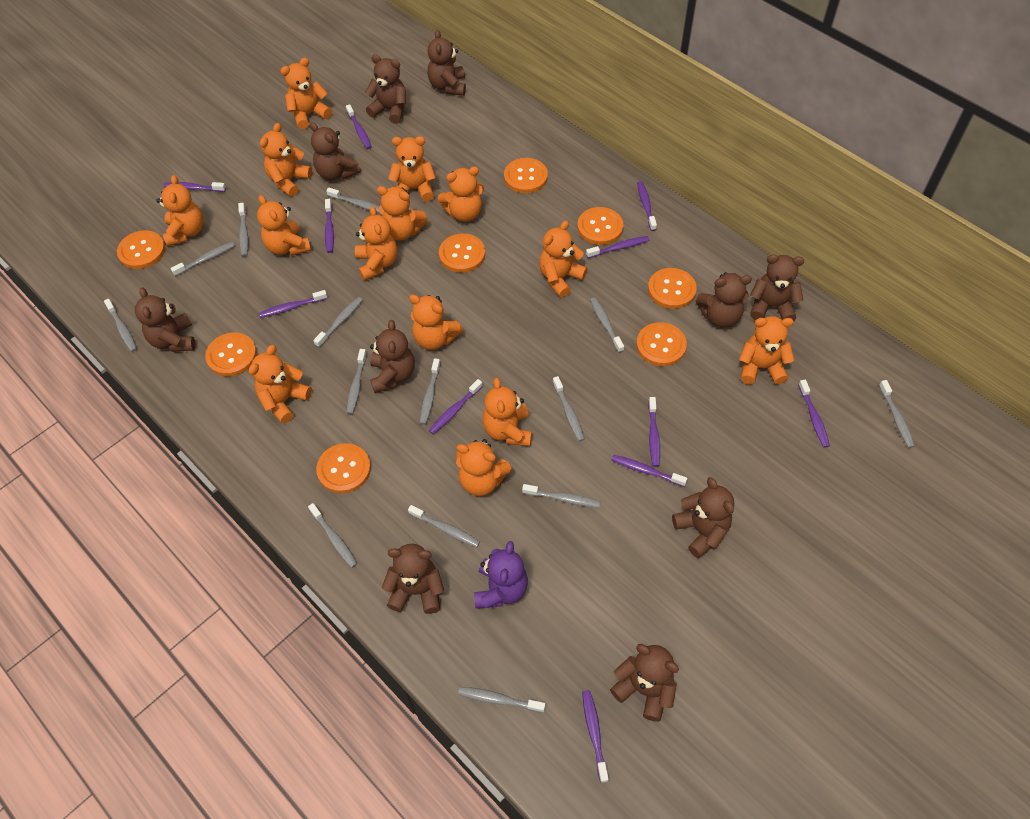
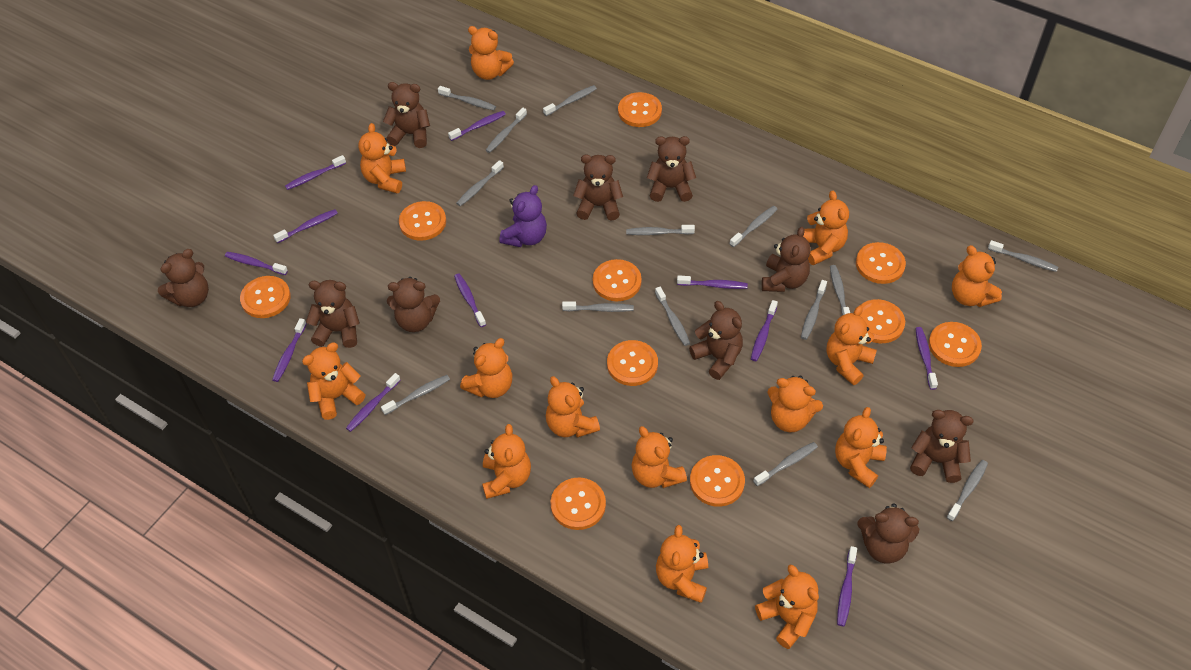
orange button: [117,230,165,269] [205,333,257,376] [316,443,371,494] [439,233,485,273] [504,158,548,193] [577,207,623,245] [636,322,687,366] [648,268,697,309] = 8 -> [240,276,291,318] [399,201,446,241] [550,478,606,530] [593,259,642,301] [607,340,658,386] [618,92,662,127] [690,455,745,507] [856,242,906,284] [860,299,905,343] [929,322,982,367] = 10

